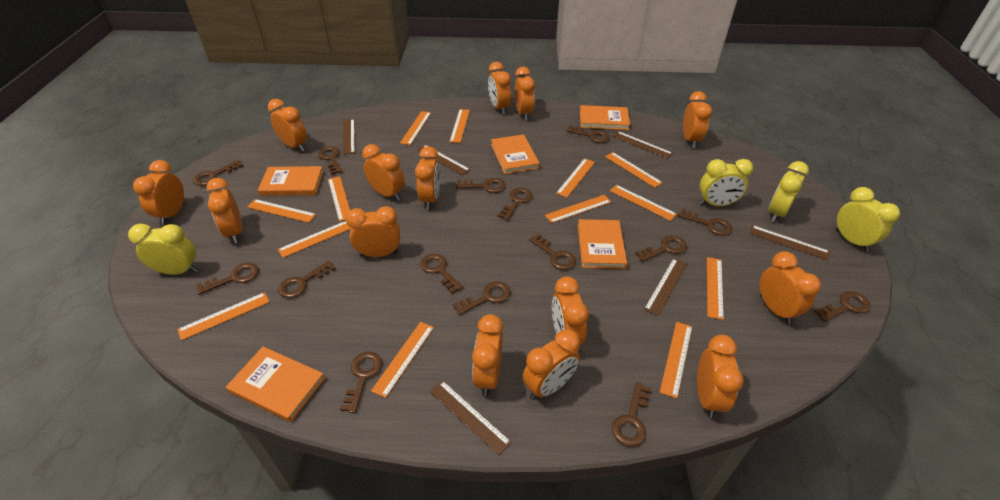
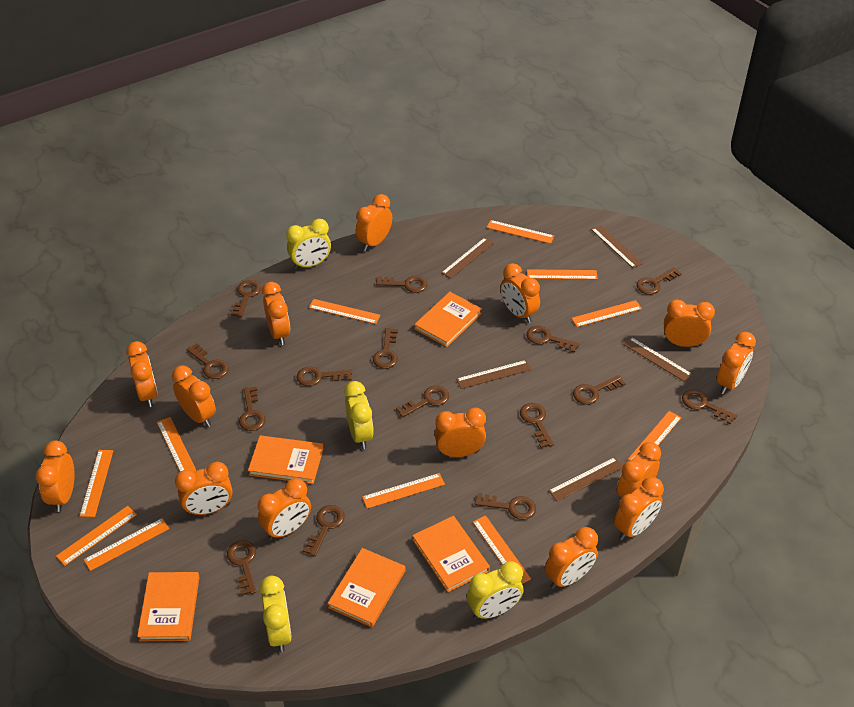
brown ruler: [343,119,355,155] [417,145,470,175] [430,380,512,455] [613,131,673,159] [644,258,687,316] [749,225,830,260] = 6 -> [441,238,494,279] [456,360,532,389] [548,457,623,501] [591,225,643,268] [623,337,693,382] = 5
orange ruler: [177,292,269,341] [247,199,316,223] [278,221,351,258] [328,176,350,222] [371,322,434,398] [400,111,431,145] [449,109,470,143] [545,195,611,223] [556,158,595,198] [605,152,663,188] [610,185,677,221] [660,322,692,399] [707,257,724,320] = 13 -> [56,506,137,566] [80,450,113,517] [84,518,169,571] [157,417,197,472] [309,299,381,324] [362,473,445,509] [473,515,531,584] [487,220,554,244] [527,269,598,279] [571,300,642,327] [628,411,682,461] = 11

